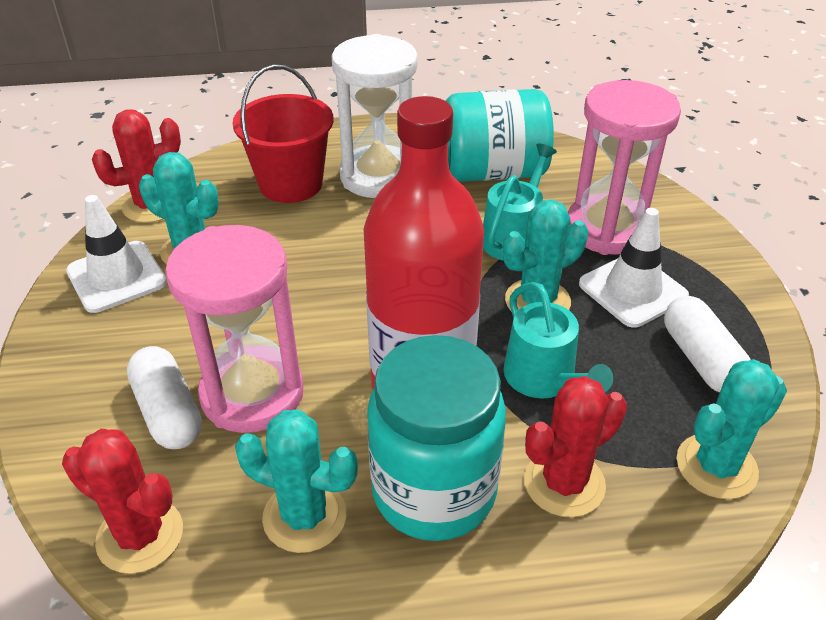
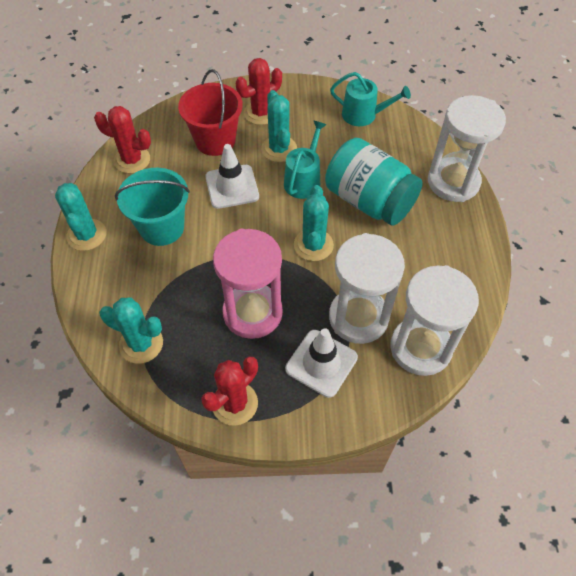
pink hourglass: [165,225,303,433] [568,80,681,255] = 2 -> [213,229,283,339] = 1
red bottle: [364,96,484,389] = 1 -> none = 0
turquoise bucket: none = 0 -> [115,168,190,246] = 1
turquoise jar: [367,335,506,541] [446,89,554,182] = 2 -> [325,138,423,226] = 1
white capsule: [127,346,202,449] [664,296,751,393] = 2 -> none = 0
white hourglass: [331,34,418,198] = 1 -> [329,233,405,344] [390,265,479,376] [428,95,506,202] = 3

